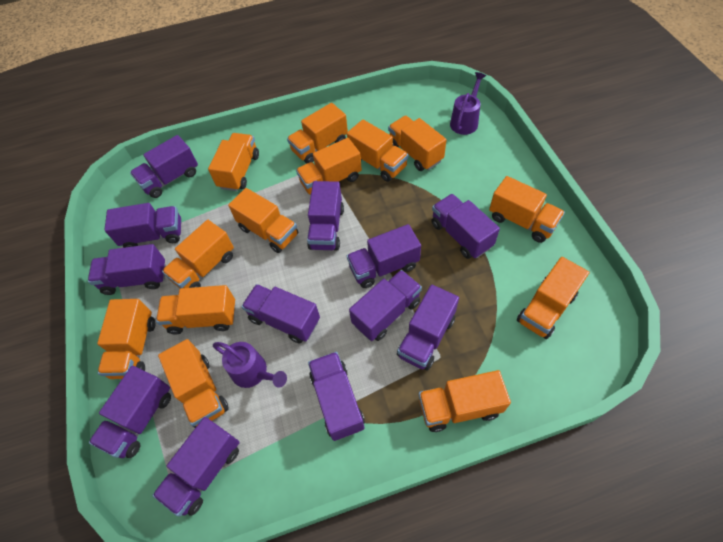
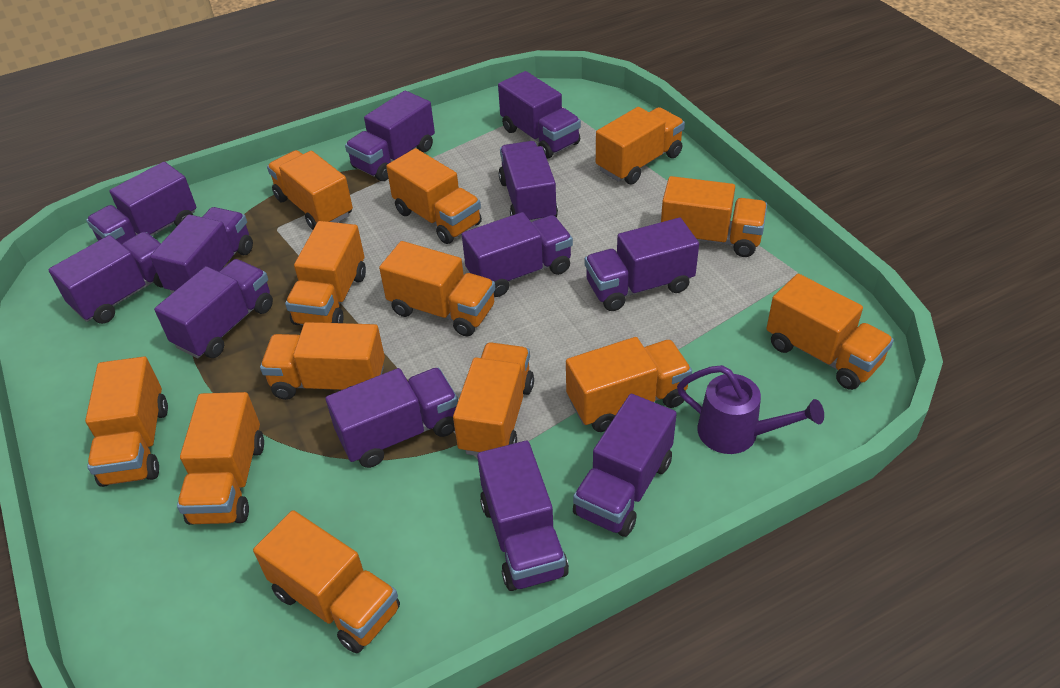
purple watering can: [213,342,287,388] [450,72,486,135] = 2 -> [677,365,824,454] = 1

